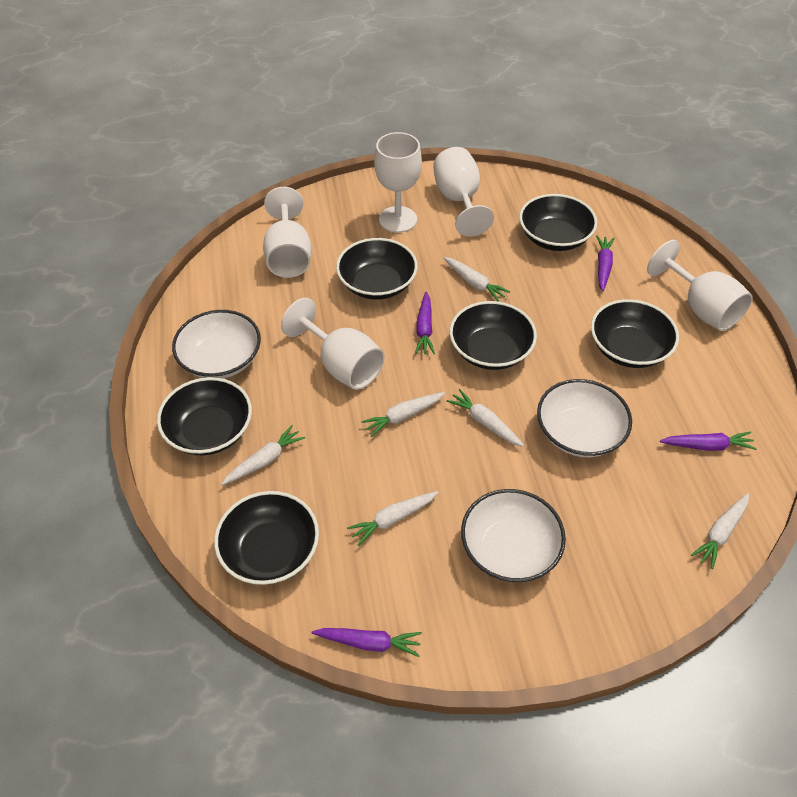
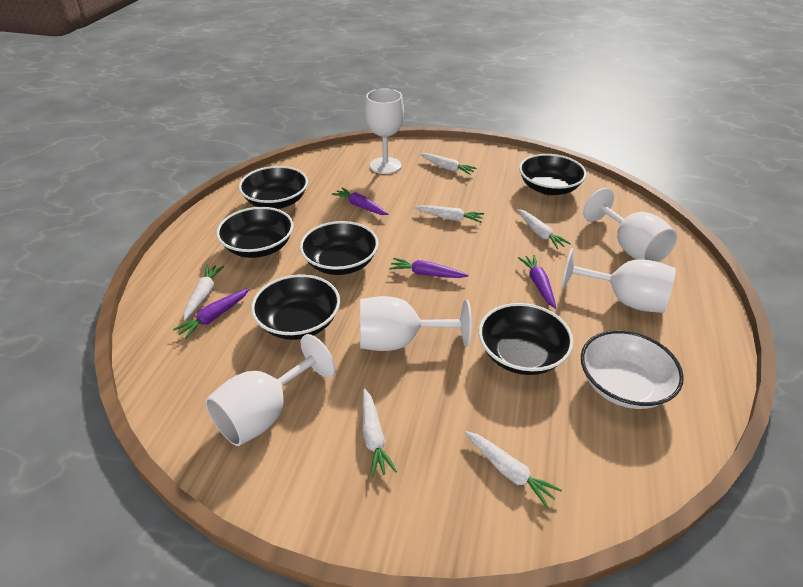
white bowl: [172,310,261,379] [461,489,566,582] [537,379,632,457] = 3 -> [581,330,684,409] = 1

